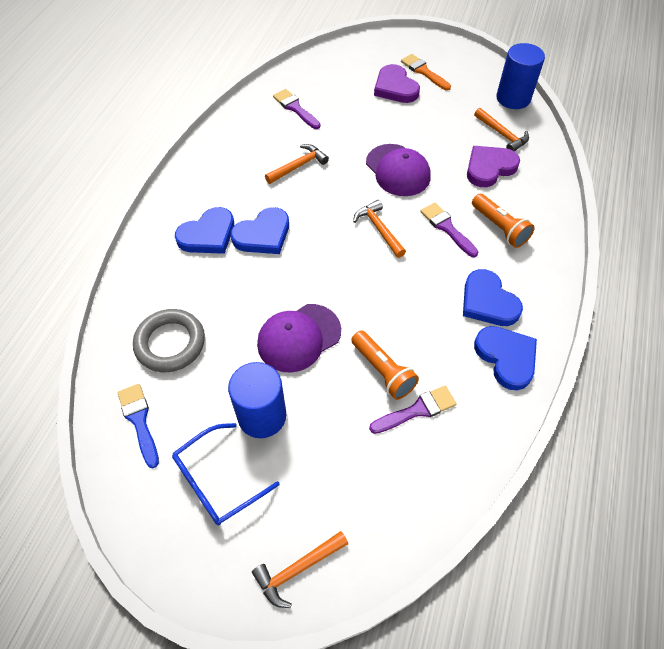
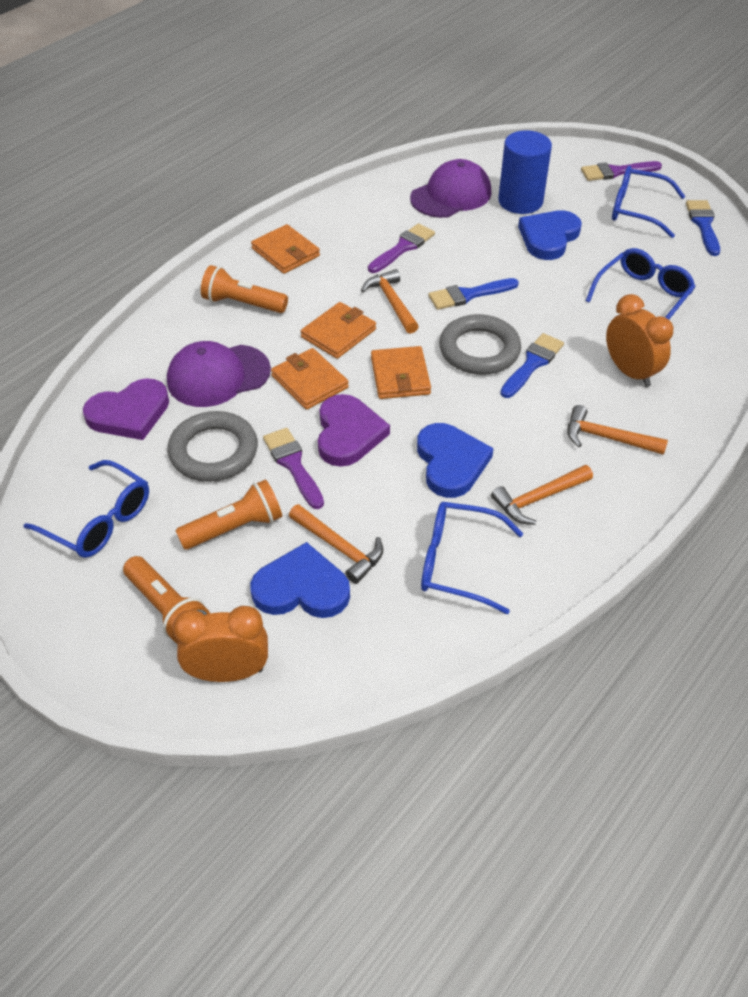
blue brush: [117,384,159,468] = 1 -> [428,278,519,310] [500,333,564,398] [686,200,720,256] = 3
blue cylinder: [228,362,286,438] [496,43,545,109] = 2 -> [498,130,552,214] = 1
blue glasses: [172,423,280,526] = 1 -> [24,460,149,558] [421,502,523,614] [586,248,696,320] [612,166,685,238] = 4
blue heart: [175,207,234,254] [231,207,289,254] [463,269,523,326] [474,326,537,390] = 4 -> [250,542,350,618] [417,423,494,498] [518,210,582,260] = 3
grey ring: [133,309,205,372] = 1 -> [168,411,258,482] [439,314,521,375] = 2
orange brush: [401,54,451,91] = 1 -> none = 0
orange clock: none = 0 -> [173,606,268,682] [606,294,673,387] = 2
orange flashlight: [351,330,419,400] [472,194,535,248] = 2 -> [123,556,210,644] [175,479,282,550] [201,265,288,313] = 3
orange wallet: none = 0 -> [251,224,320,274] [271,348,349,410] [301,302,376,359] [371,346,431,399] = 4

